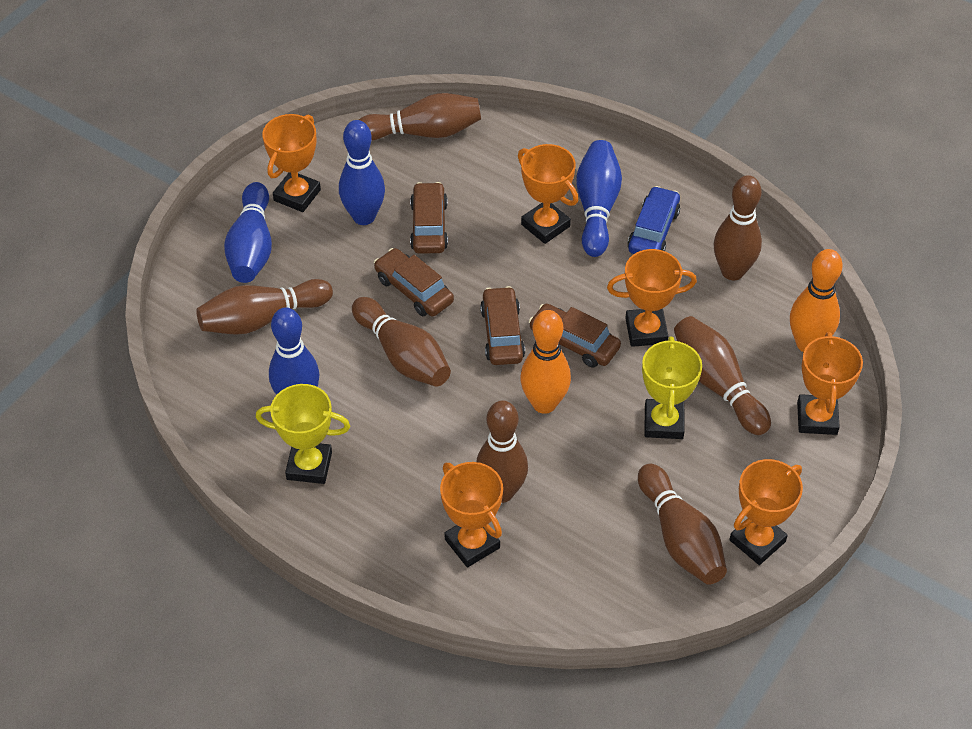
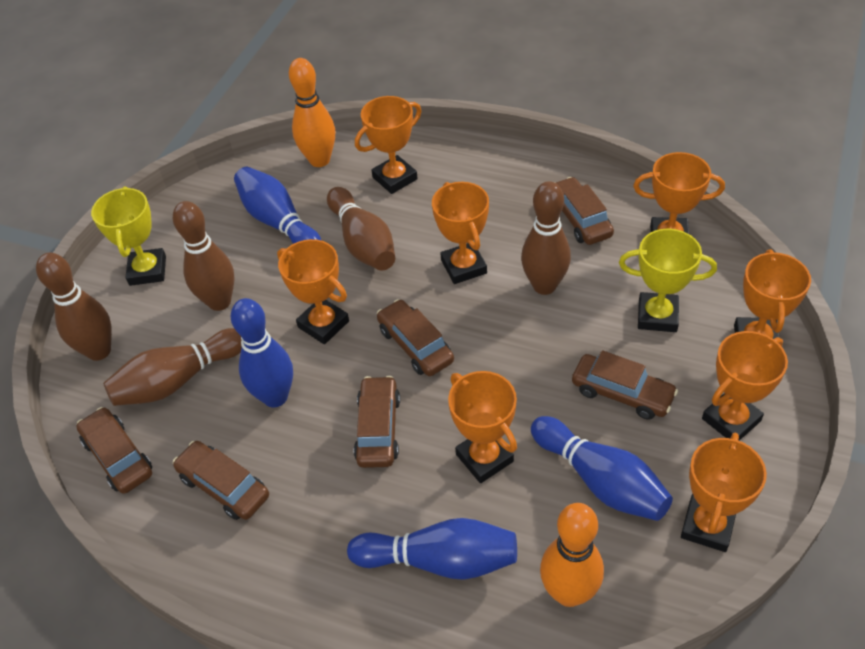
blue car: [628,186,680,254] = 1 -> none = 0
brown bowling pin: [196,279,333,335] [352,297,451,387] [359,93,481,141] [476,400,528,503] [638,464,727,585] [674,316,771,435] [714,175,762,280] = 7 -> [36,253,112,361] [103,328,242,406] [173,201,234,311] [327,187,395,271] [521,181,571,295] = 5
brown car: [374,248,454,316] [410,182,448,254] [480,286,525,365] [529,304,621,368] = 4 -> [76,407,152,494] [173,441,269,520] [354,376,400,468] [377,299,454,376] [554,177,614,245] [572,350,678,420] = 6
orange trophy: [262,114,321,212] [440,462,503,568] [518,144,578,244] [607,249,697,347] [729,459,803,565] [797,332,863,435] = 6 -> [277,239,349,344] [355,96,421,194] [432,182,489,284] [448,371,517,483] [633,152,725,234] [681,433,767,552] [702,331,788,441] [734,249,811,339] = 8

